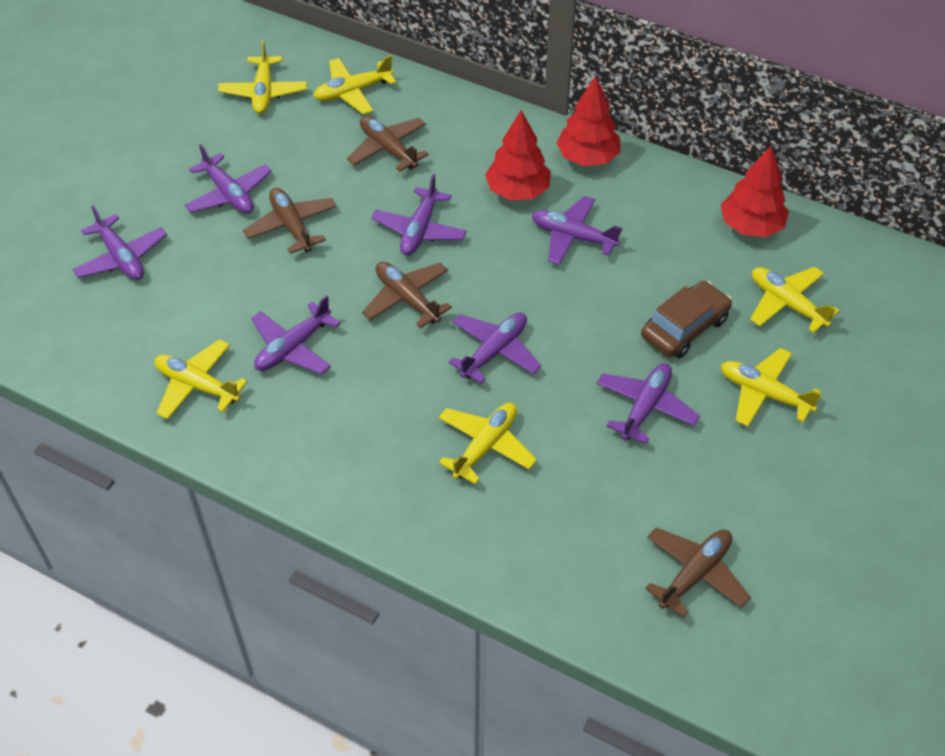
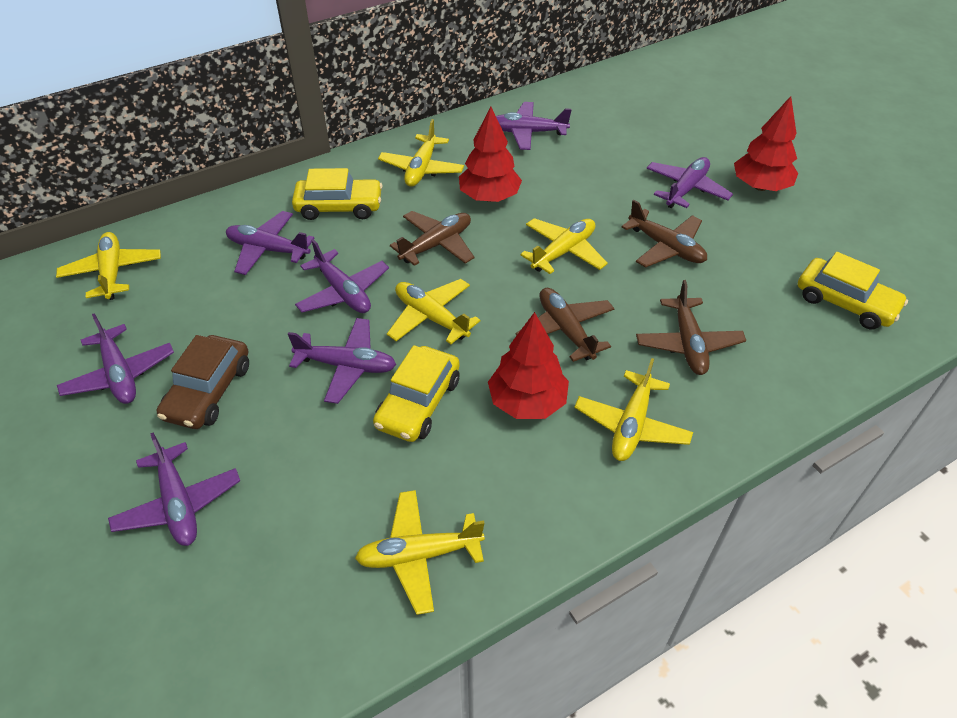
yellow car: none = 0 -> [292,168,383,220] [373,345,460,442] [798,252,908,329] = 3

